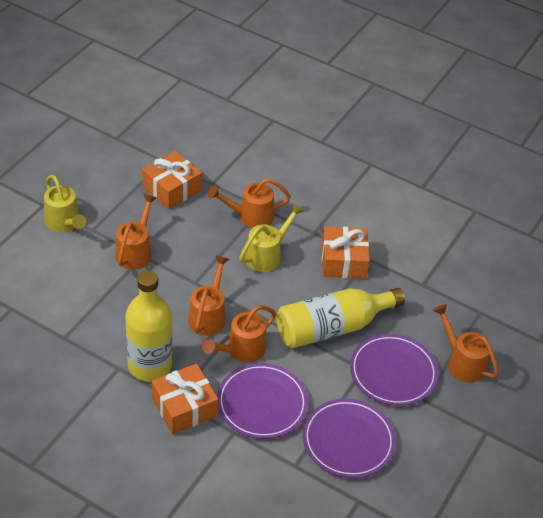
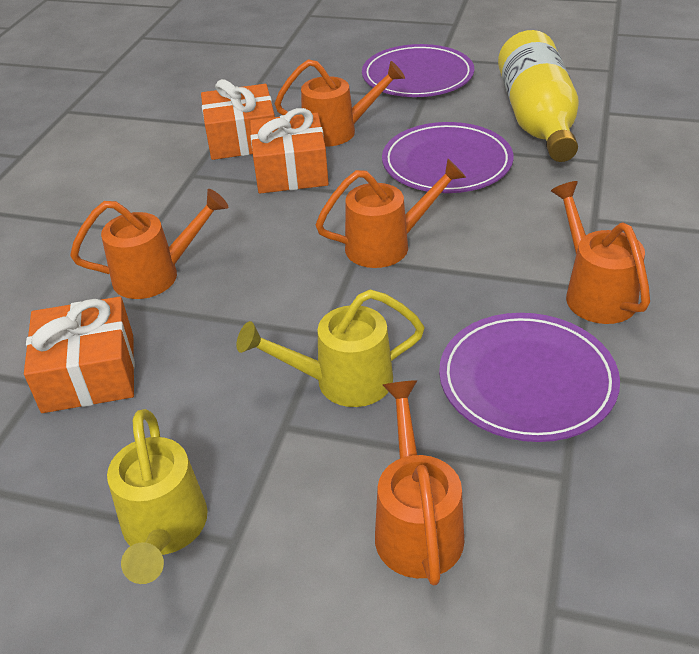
yellow bottle: [125,270,172,382] [277,288,405,348] = 2 -> [498,30,579,162] = 1

